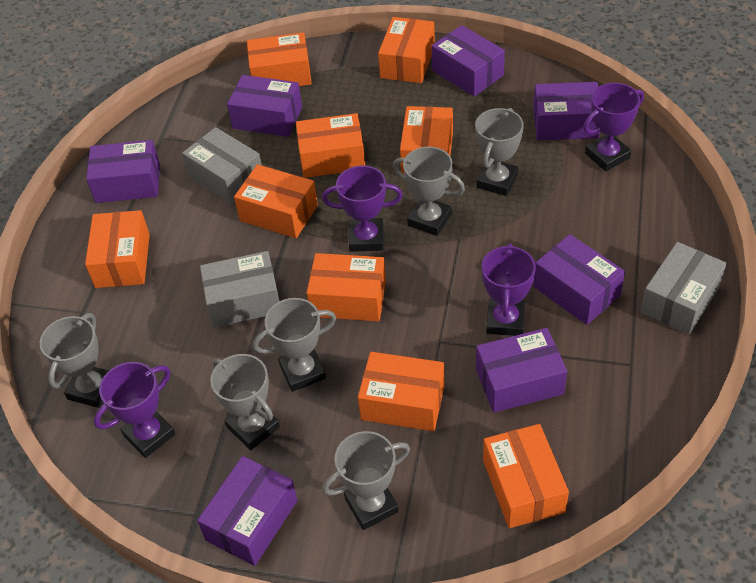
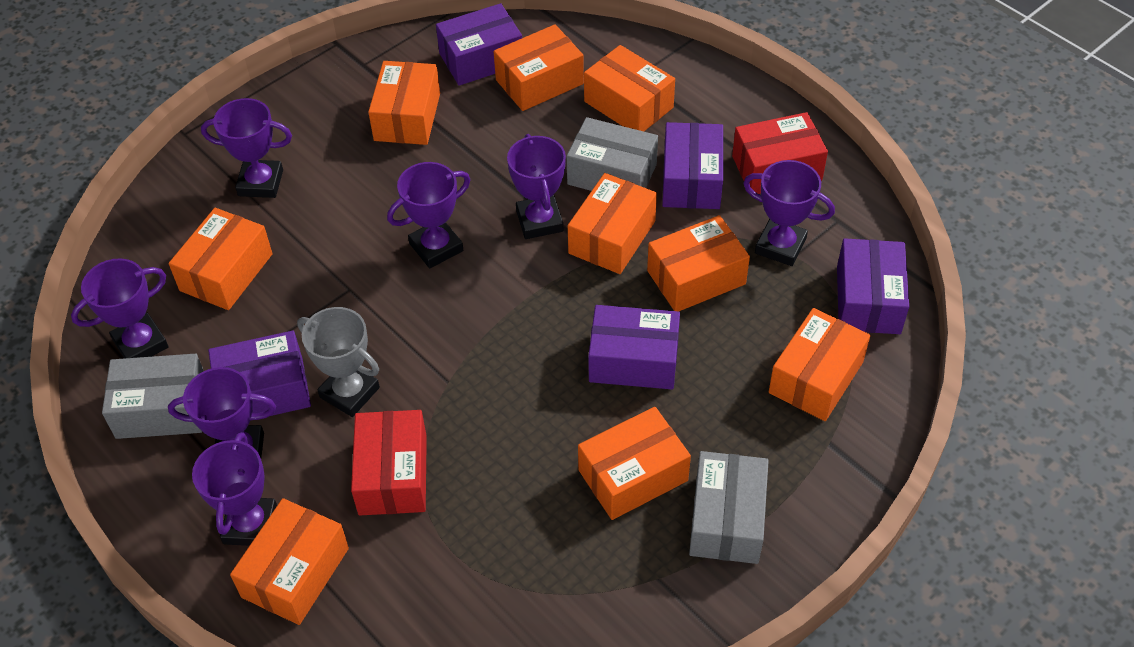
grey trophy: [40,313,109,408] [210,354,280,450] [253,298,336,392] [322,431,410,530] [393,147,465,236] [475,108,524,196] = 6 -> [297,307,380,417] = 1
purple box: [86,140,160,203] [197,456,297,566] [227,75,302,137] [431,25,505,96] [476,328,567,413] [533,82,600,140] [533,234,625,325] = 7 -> [208,330,311,421] [436,3,522,86] [588,305,680,389] [662,122,723,209] [837,238,909,334] = 5
purple trophy: [94,362,175,458] [322,166,403,252] [481,243,536,336] [583,83,644,171] = 4 -> [71,258,169,358] [168,367,276,458] [192,432,277,546] [201,98,292,198] [387,162,470,268] [507,134,566,239] [743,160,835,266] = 7
red box: none = 0 -> [351,410,427,515] [732,112,828,194] = 2

